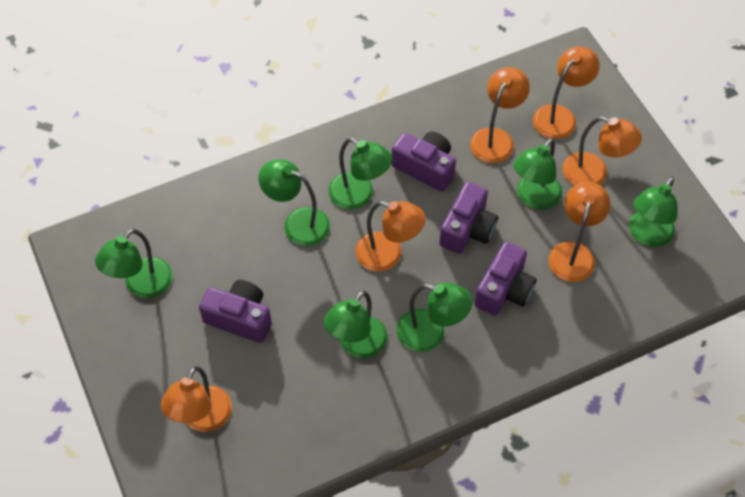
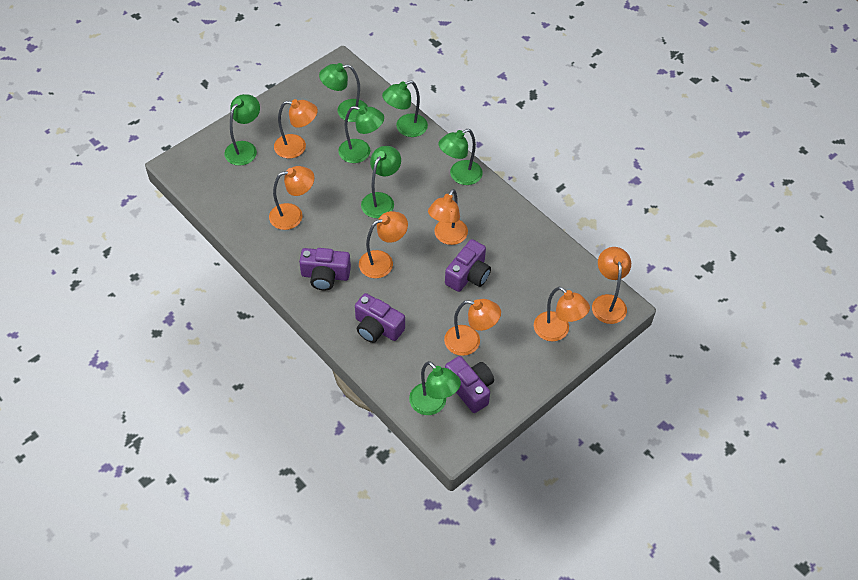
orange lamp: [161,366,232,432] [356,201,426,272] [470,67,530,163] [533,46,600,139] [548,182,610,282] [563,116,642,186] = 6 -> [269,166,314,230] [274,99,318,158] [359,211,408,278] [428,189,468,245] [444,299,501,356] [534,286,590,342] [592,247,631,324] = 7

